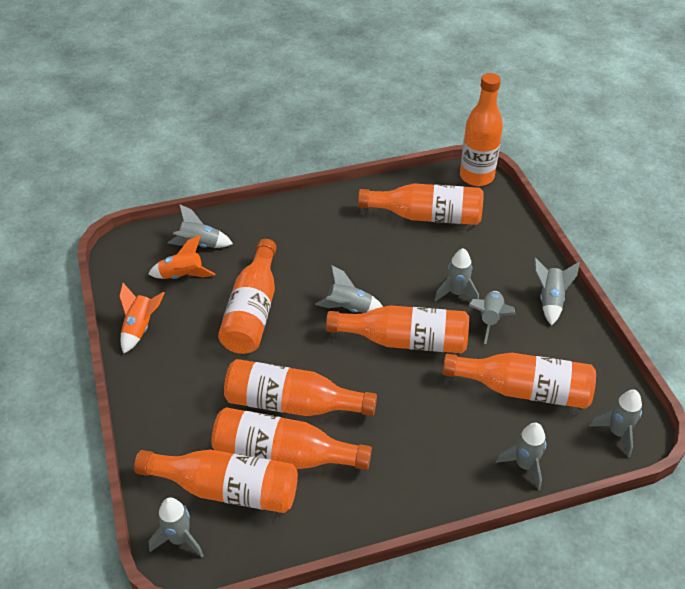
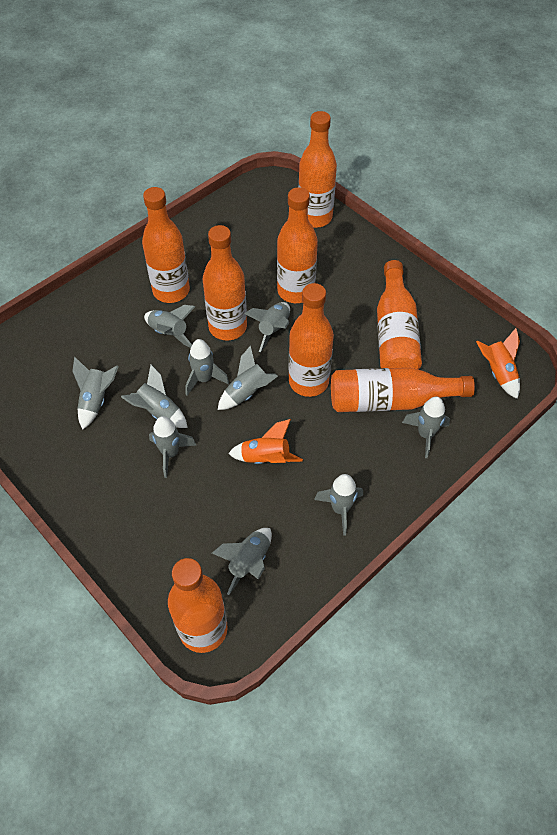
grey rocket: [148,498,204,558] [168,204,233,248] [315,265,383,313] [434,248,479,302] [469,291,516,344] [495,423,546,491] [534,258,580,326] [589,390,642,458] = 8 -> [72,357,119,430] [121,365,188,428] [144,305,195,348] [149,416,196,478] [185,339,229,396] [212,528,272,595] [218,345,278,410] [245,302,290,353] [314,474,363,536] [402,397,450,458] = 10

